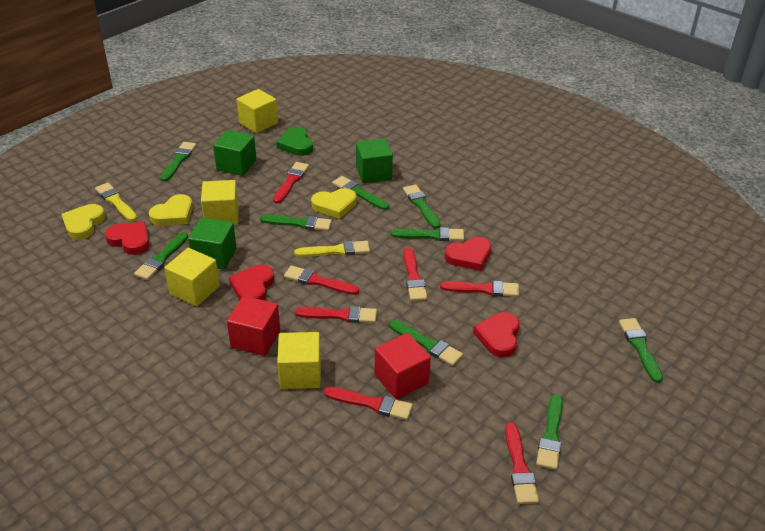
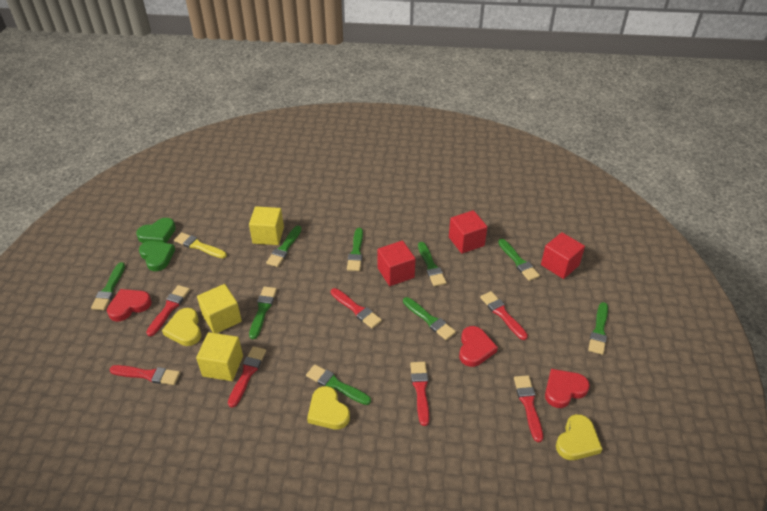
green cube: [188,218,237,270] [213,130,257,176] [356,138,393,183] = 3 -> none = 0
green heart: [276,127,313,156] = 1 -> [136,218,176,243] [139,241,175,271] = 2
red cube: [227,296,280,356] [375,333,431,400] = 2 -> [377,241,416,286] [449,210,487,254] [541,232,585,279] = 3
red heart: [105,222,149,255] [229,265,274,300] [445,237,491,271] [473,312,520,358] = 4 -> [107,289,152,321] [459,326,498,367] [545,369,590,408] = 3
yellow brush: [95,183,137,221] [294,241,370,257] = 2 -> [174,232,227,258] = 1
yellow cube: [164,248,220,306] [201,180,239,225] [237,89,278,133] [277,332,321,389] = 4 -> [196,332,243,381] [197,284,242,333] [249,206,284,245] = 3

